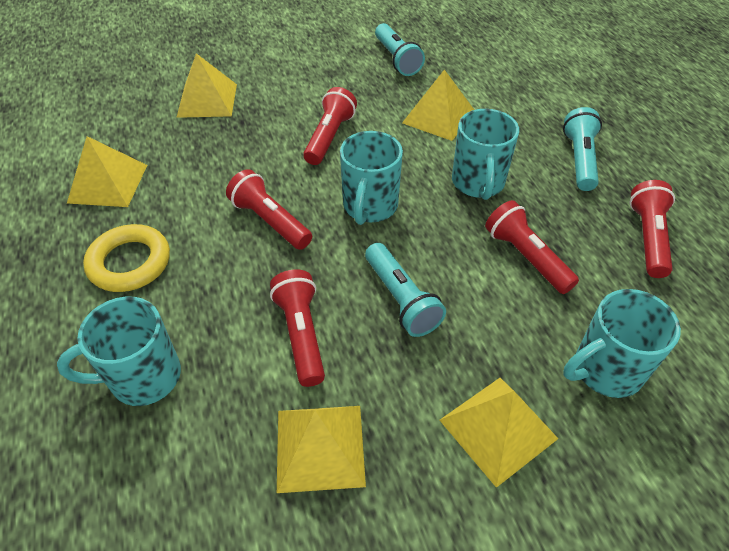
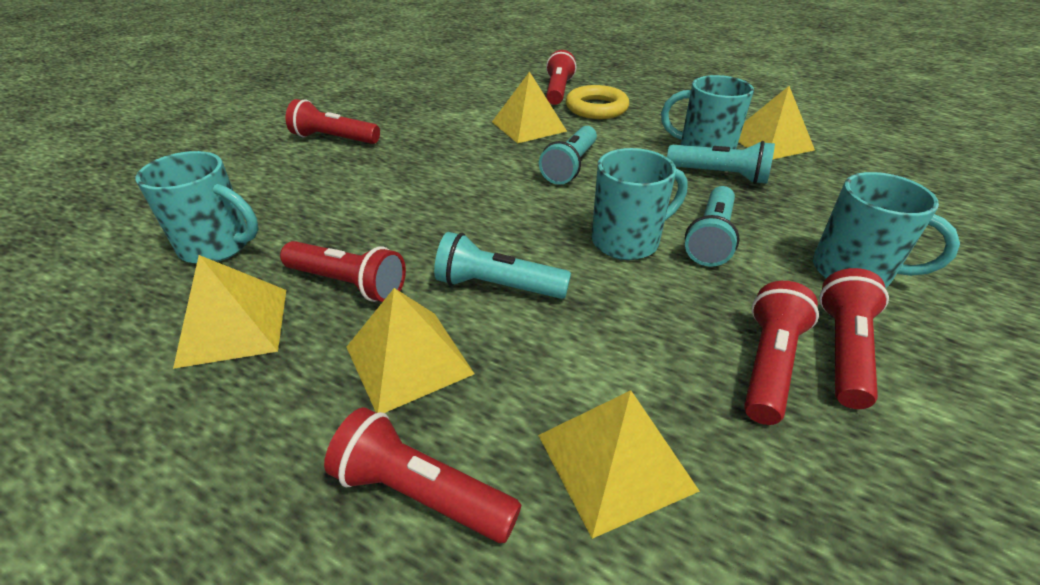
red flashlight: [226,169,312,250] [270,269,325,387] [303,87,357,165] [485,200,579,294] [630,180,675,278] = 5 -> [280,241,406,302] [286,99,380,144] [324,407,521,543] [546,50,576,105] [744,281,819,425] [819,268,889,409] = 6
turquoise flashlight: [365,243,446,337] [375,23,425,76] [563,107,602,191] = 3 -> [434,232,571,299] [539,126,597,185] [667,141,775,184] [685,186,740,267] = 4

